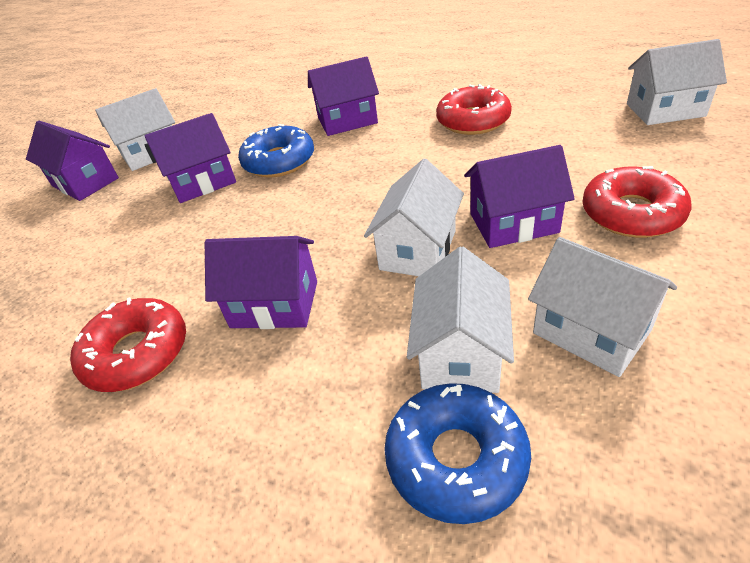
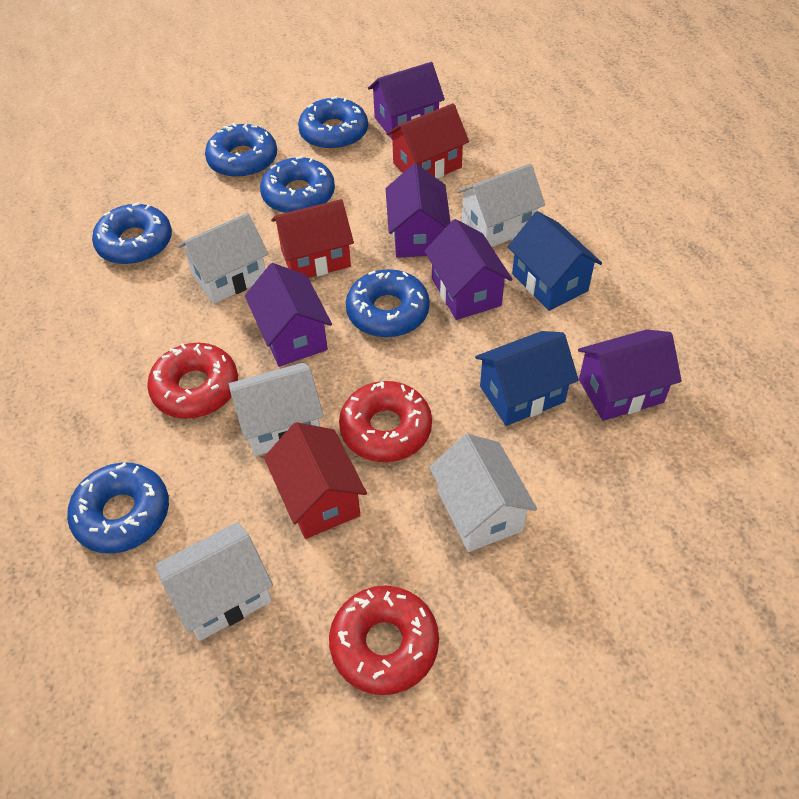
blue donut: [238,124,314,178] [384,383,531,524] = 2 -> [67,462,169,554] [92,202,172,265] [205,123,277,178] [260,156,335,213] [298,96,368,150] [346,269,430,338] = 6
blue house: none = 0 -> [475,331,579,426] [508,211,602,311] = 2
red house: none = 0 -> [264,422,367,539] [271,199,354,278] [386,103,469,179] = 3

